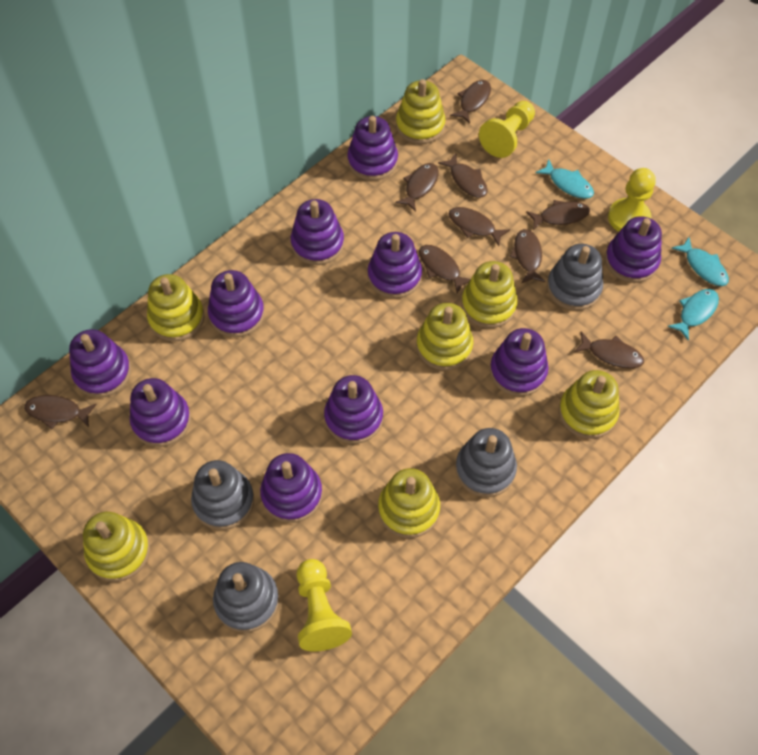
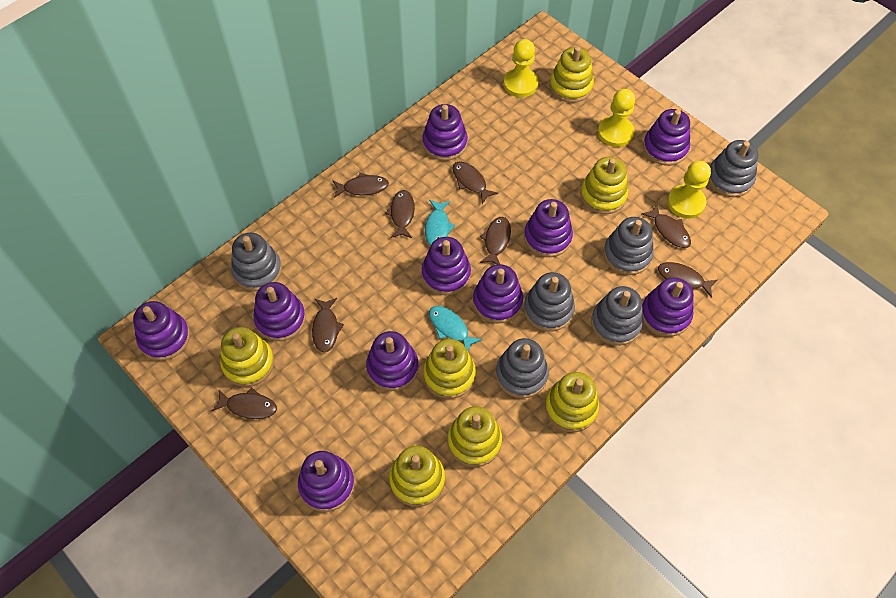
brown fish: [24,395,97,429] [395,163,439,212] [419,245,471,293] [438,153,488,198] [449,207,510,246] [450,80,491,124] [509,229,546,283] [526,200,590,230] [574,332,644,369] = 9 -> [212,387,277,419] [312,298,344,352] [333,173,389,198] [385,190,415,238] [452,161,498,204] [480,217,511,265] [642,204,691,248] [658,262,718,298] = 8
grey stacking toy: [191,460,254,530] [213,562,279,633] [455,428,517,497] [547,244,603,311] = 4 -> [231,233,282,291] [496,338,549,398] [524,272,575,332] [591,286,643,346] [603,217,654,275] [708,140,758,197] = 6
turquoise fish: [535,159,594,199] [667,289,719,341] [671,237,729,286] = 3 -> [425,200,455,246] [429,306,482,351] = 2

